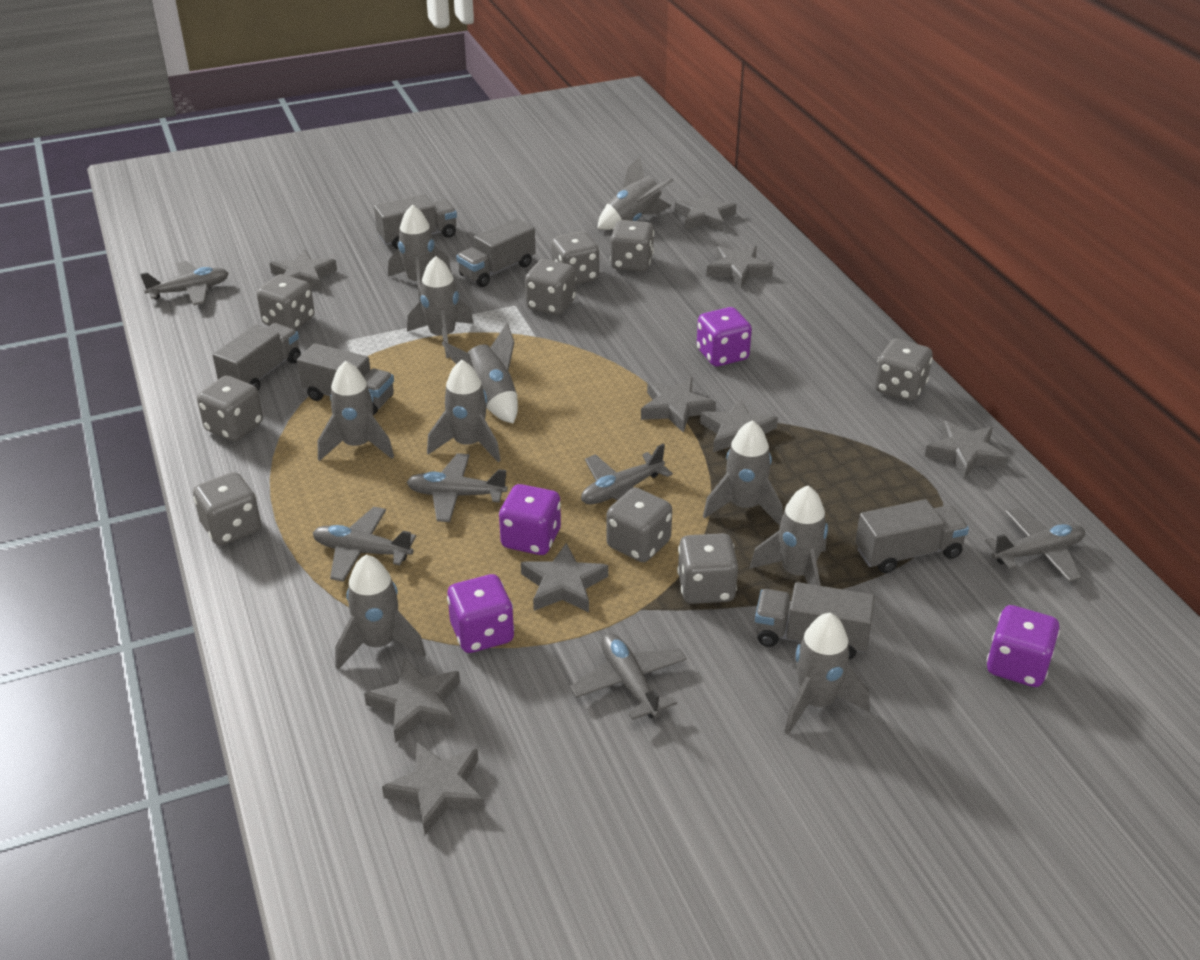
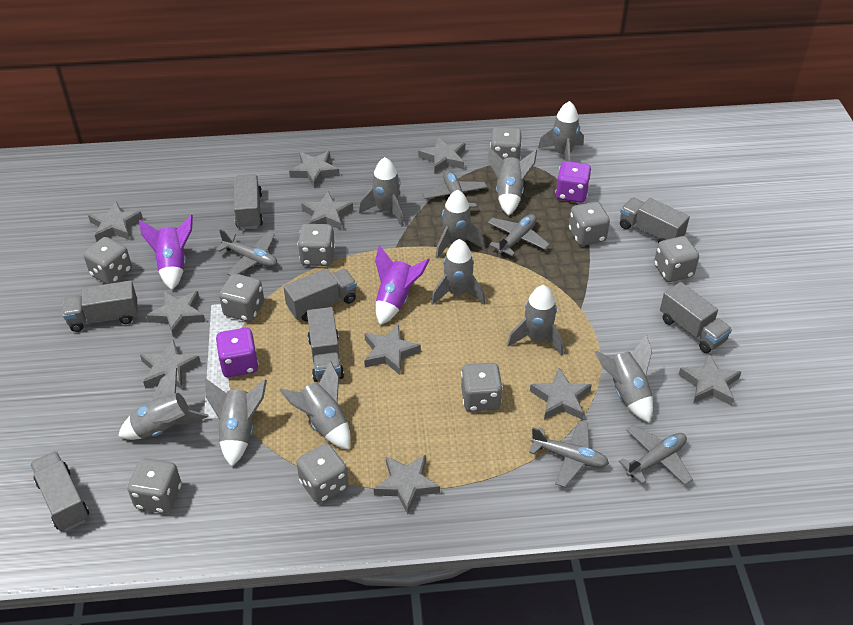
grey plane: [140,261,229,305] [313,507,416,582] [407,453,508,522] [570,633,687,720] [581,444,673,504] [985,508,1085,582] = 6 -> [216,229,277,276] [423,170,487,208] [488,214,550,256] [529,420,609,487] [619,425,693,485] = 5
grey star: [270,249,337,291] [364,658,460,743] [382,741,485,835] [521,543,608,612] [641,378,716,433] [675,192,736,231] [700,399,778,452] [706,246,773,289] [925,420,1008,480] = 9 -> [88,201,143,242] [140,339,201,390] [146,291,205,337] [289,151,340,188] [301,191,353,230] [364,324,421,375] [374,455,440,515] [418,137,465,174] [530,368,592,420] [678,353,741,406] = 10
grey truck: [213,323,301,390] [297,343,394,415] [374,194,457,249] [456,218,536,287] [755,582,875,660] [856,499,969,573] = 6 -> [30,451,89,531] [63,281,138,332] [234,174,263,229] [283,268,357,321] [307,307,344,382] [620,197,690,243] [660,282,732,353] = 7
purple dice: [447,574,515,653] [499,484,561,555] [697,307,752,366] [987,605,1060,687] = 4 -> [216,328,259,377] [555,161,591,203] = 2
purple rocket: none = 0 -> [139,215,193,290] [375,245,429,325] = 2

